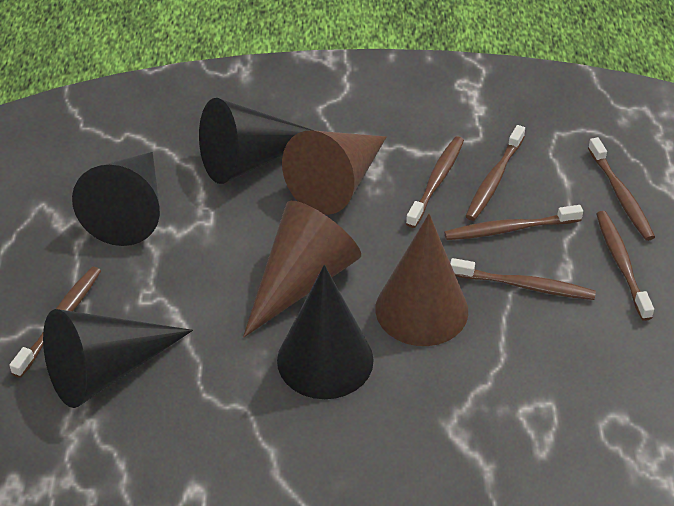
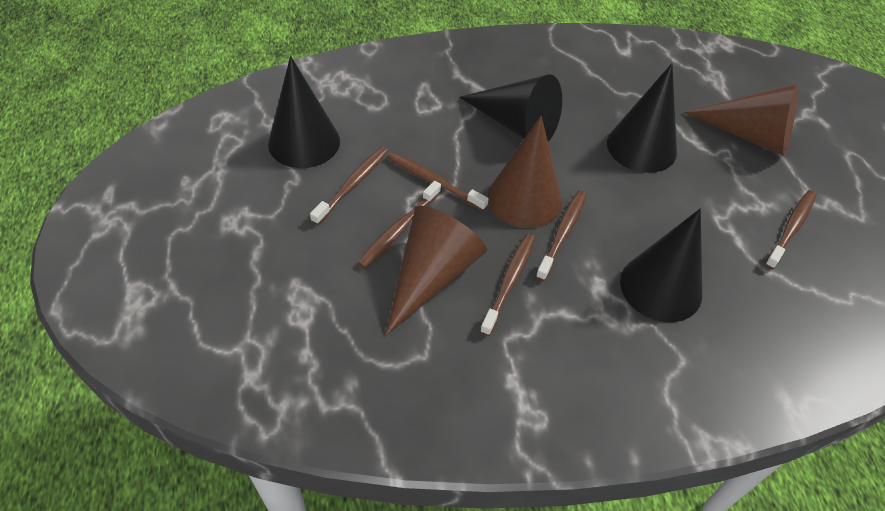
brown toothbrush: [9,267,101,378] [406,136,464,228] [444,205,583,240] [450,258,596,300] [465,125,525,221] [588,137,655,241] [596,211,654,321] = 7 -> [310,147,388,225] [358,181,441,268] [387,152,489,211] [480,234,535,336] [536,190,587,281] [765,190,817,269] = 6

